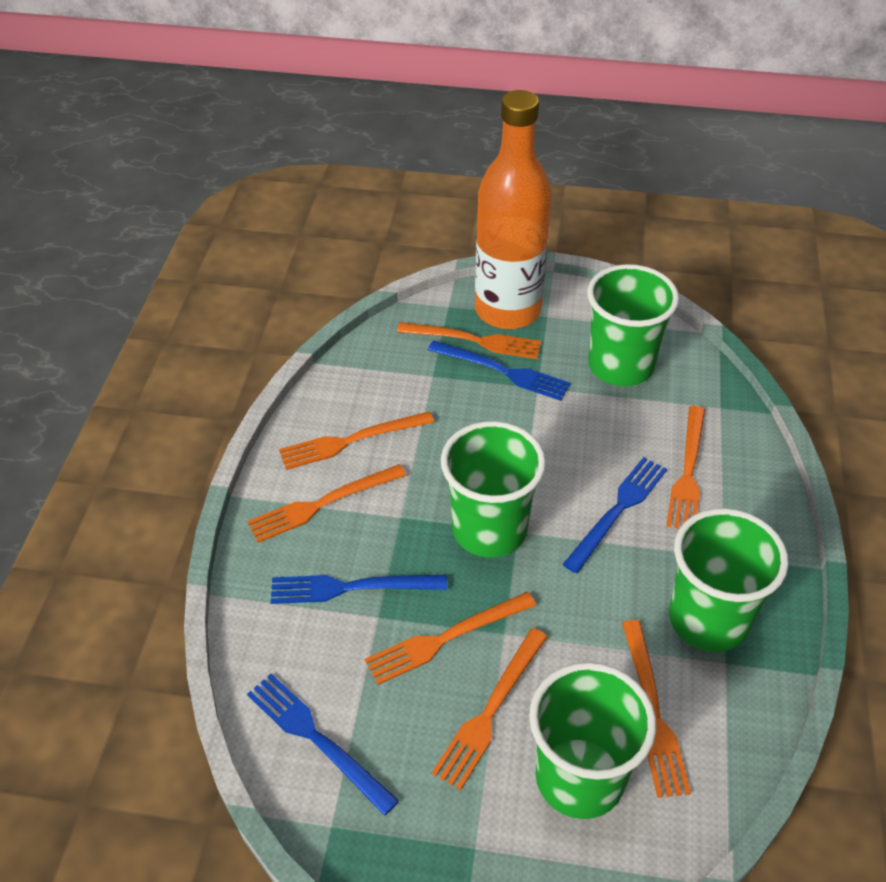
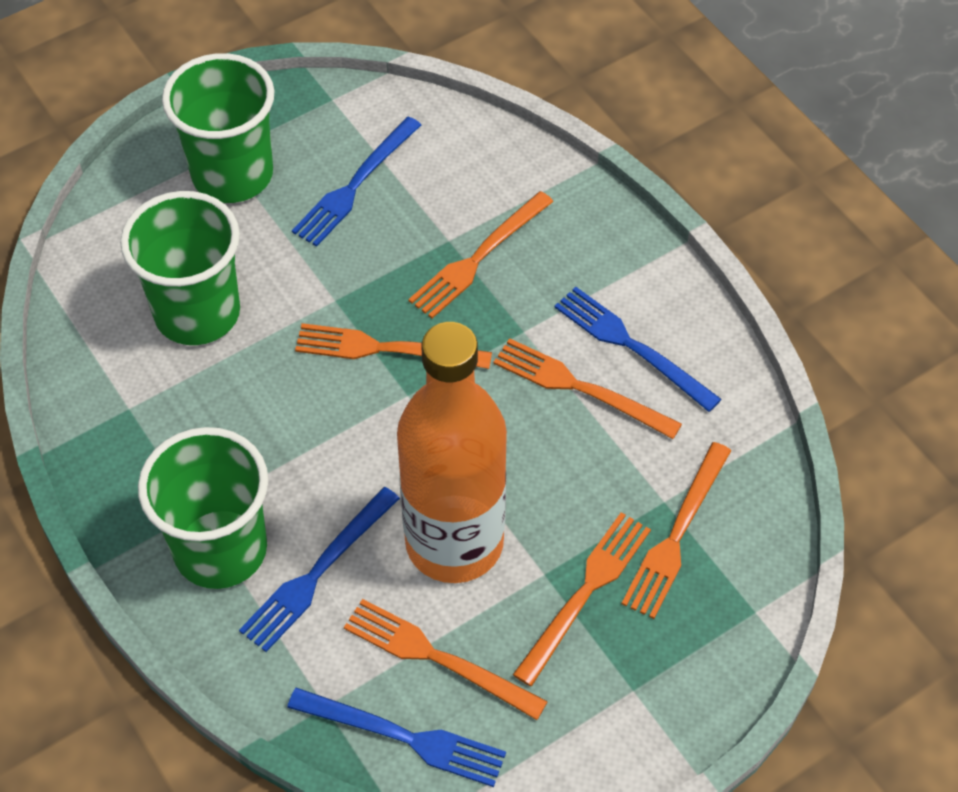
green cup: [441,421,546,557] [529,662,656,819] [587,264,679,386] [669,508,789,652] = 4 -> [120,191,240,345] [138,427,268,589] [162,53,275,203] = 3
orange fork: [247,464,406,543] [279,411,434,470] [365,592,536,685] [397,322,541,359] [432,628,548,791] [622,620,691,798] [666,406,705,529] = 7 -> [295,323,492,369] [344,599,548,720] [408,191,553,318] [493,338,682,439] [513,512,651,686] [622,442,731,619] = 6

